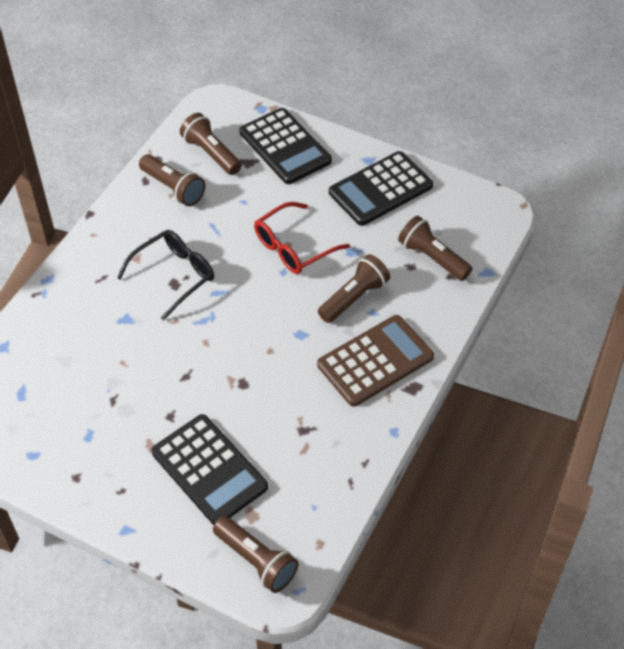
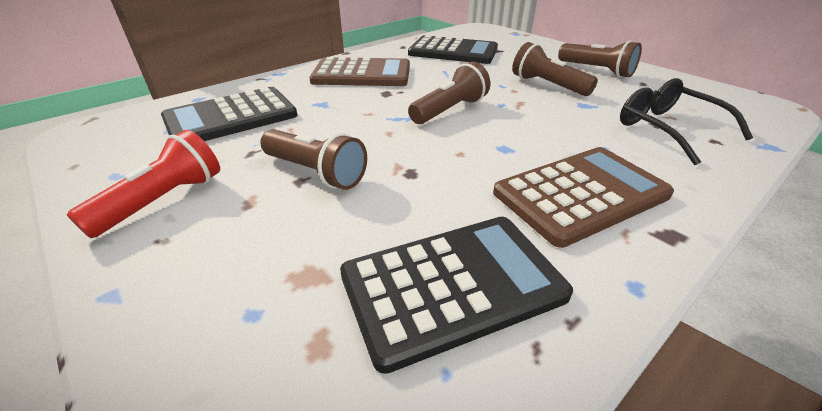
brown calculator: [317,315,434,407] = 1 -> [309,57,410,86] [493,147,674,248] = 2
brown flashlight: [139,154,205,206] [180,113,242,175] [213,516,298,593] [318,254,390,323] [398,216,472,281] = 5 -> [260,129,367,190] [408,62,491,124] [512,42,598,96] [558,40,642,78] = 4
red flashlight: none = 0 -> [67,130,220,238] = 1
red glasses: [254,202,350,274] = 1 -> none = 0

